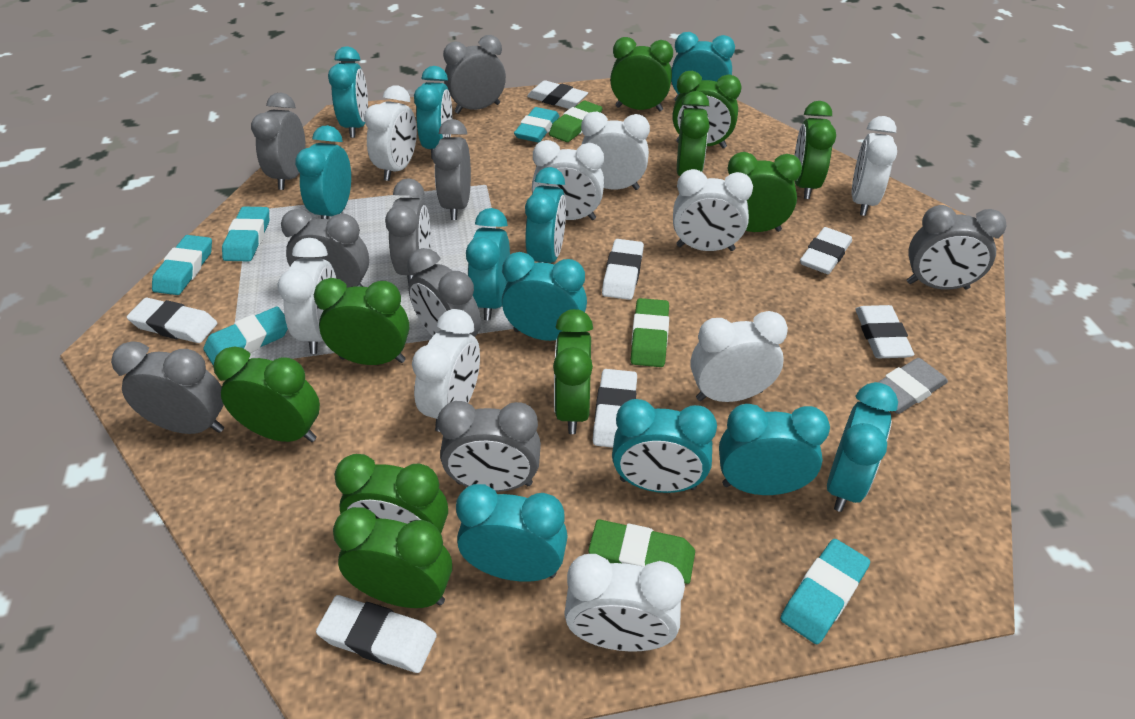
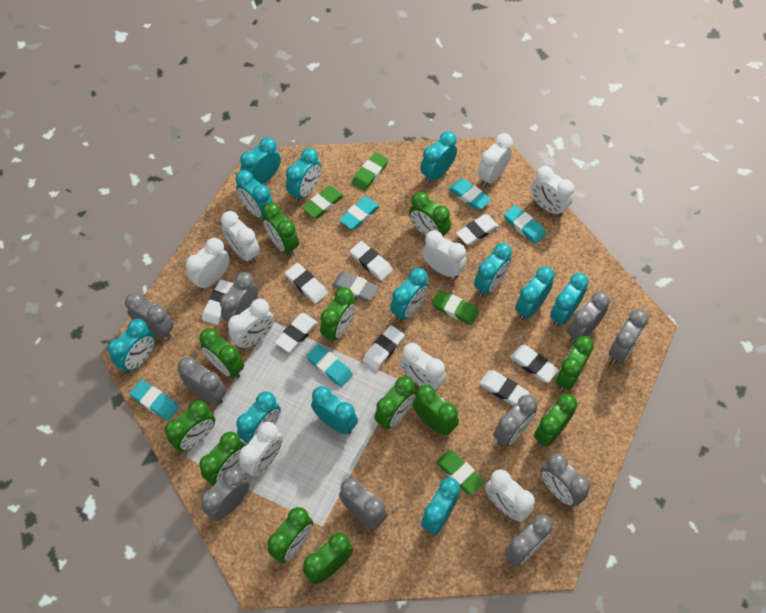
green clock: [213,346,320,442] [314,278,409,365] [333,507,452,608] [334,454,448,533] [553,309,593,434] [610,37,673,112] [672,71,742,148] [677,91,710,176] [727,152,802,232] [795,101,836,199] = 10 -> [165,400,215,451] [199,432,245,485] [200,328,244,378] [262,203,299,256] [268,507,313,563] [303,533,353,584] [320,287,356,343] [374,376,416,429] [409,192,451,237] [413,385,459,435] [534,394,577,447] [556,336,594,391] = 12
green eraser: [549,101,603,142] [588,519,695,584] [631,298,669,367] = 3 -> [302,186,344,218] [352,152,389,191] [432,290,479,325] [436,450,485,495] = 4
grey clock: [111,341,224,434] [251,93,306,190] [281,209,369,288] [385,178,431,286] [407,248,481,337] [433,119,471,220] [437,401,541,492] [443,35,506,114] [907,205,1007,290] = 9 -> [125,293,174,339] [178,357,226,404] [201,467,250,521] [220,272,258,322] [339,478,387,529] [493,395,538,447] [504,515,553,567] [541,453,590,507] [567,291,610,343] [609,309,649,364] = 10
turquoise clock: [295,125,351,219] [328,46,368,138] [414,66,452,159] [456,484,568,582] [466,208,510,320] [502,252,587,341] [525,167,566,263] [612,399,717,493] [671,32,735,101] [719,404,830,495] [827,382,898,512] = 11 -> [108,319,155,373] [236,170,273,219] [237,392,281,444] [240,137,281,185] [286,148,321,202] [311,386,358,434] [390,268,429,322] [420,131,457,183] [421,478,460,534] [474,243,512,296] [515,267,555,320] [550,273,589,327] = 12
white eraser: [127,298,217,343] [316,595,437,673] [527,80,588,109] [593,369,637,448] [602,239,644,300] [800,227,852,274] [855,305,914,358] = 7 -> [202,279,234,325] [275,313,318,352] [285,263,328,304] [350,241,393,281] [362,325,405,371] [456,214,499,245] [479,370,530,406] [510,345,559,383] = 8

